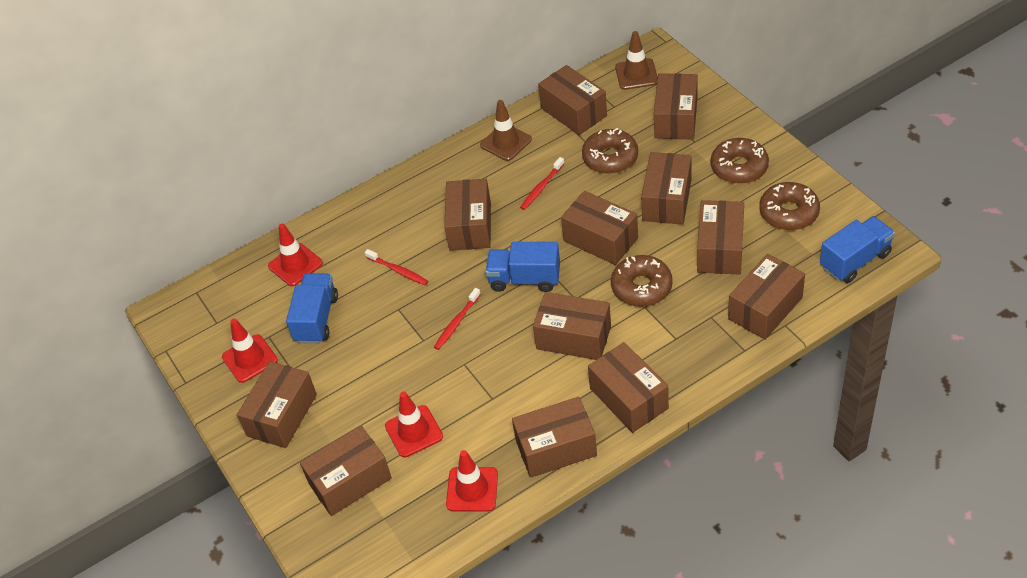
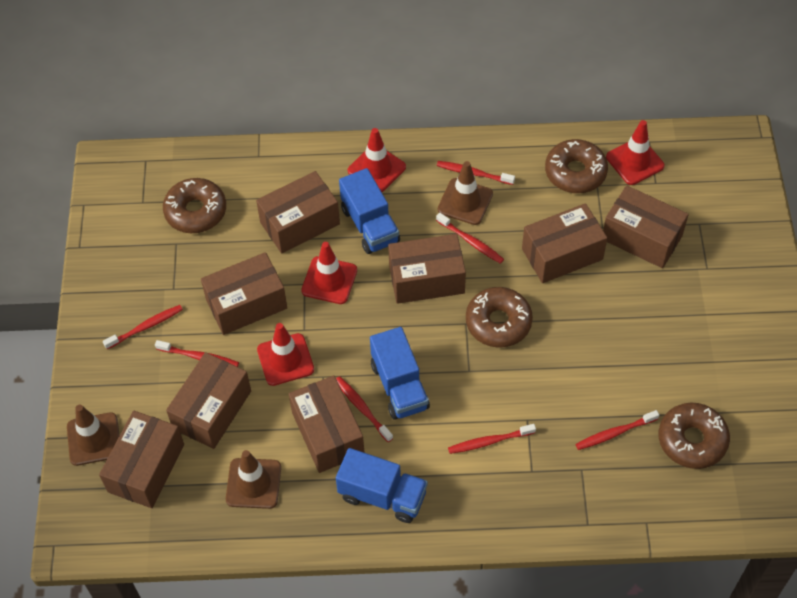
brown box: [237,361,317,448] [300,426,392,516] [444,179,491,251] [512,397,597,478] [533,292,611,360] [538,65,607,135] [561,191,638,265] [588,342,669,433] [641,152,692,225] [654,73,698,140] [697,200,744,275] [728,254,805,340] = 12 -> [99,411,184,508] [166,352,251,449] [201,252,287,335] [256,171,340,253] [289,376,365,473] [388,234,466,304] [522,203,607,283] [603,185,689,268] = 8
brown traffic cone: [480,100,532,161] [615,31,658,90] = 2 -> [67,405,119,466] [226,450,281,509] [438,161,493,225] = 3
red toothbrush: [365,249,428,285] [434,288,481,350] [520,157,565,210] = 3 -> [103,305,183,349] [155,340,239,367] [336,376,393,442] [436,213,504,264] [437,161,515,185] [448,424,536,454] [576,410,659,450] = 7

